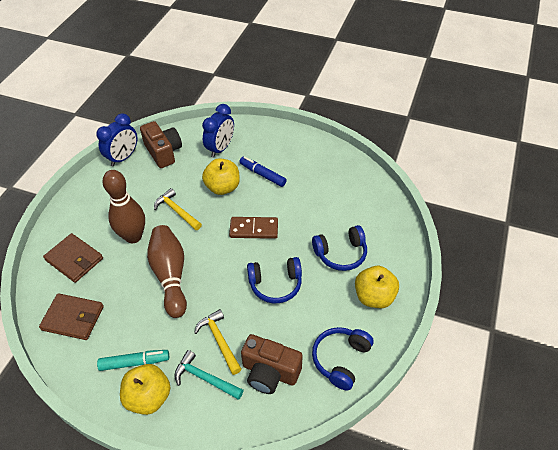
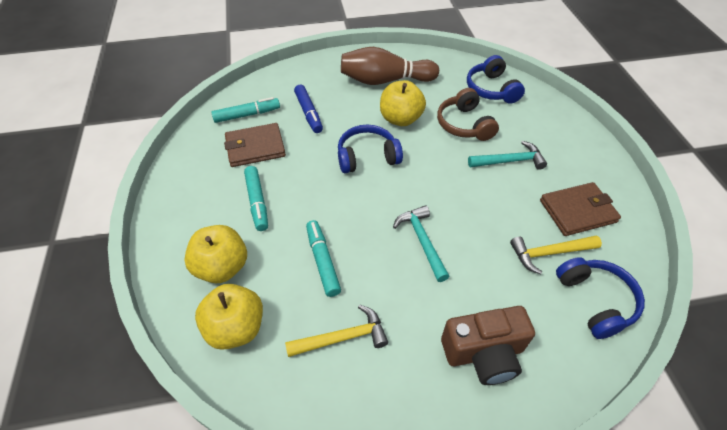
blue clock: [96,113,137,166] [202,104,234,158] = 2 -> none = 0
brown bowling pin: [102,170,145,243] [147,225,187,318] = 2 -> [341,47,439,85] = 1
brown camera: [140,121,182,168] [241,334,303,394] = 2 -> [441,306,535,385] = 1
brown domino: [229,217,278,239] = 1 -> none = 0
brown headphones: none = 0 -> [437,88,499,141] = 1
turquoise hammer: [174,350,244,400] = 1 -> [393,205,450,282] [468,141,547,170] = 2
turquoise marker: [97,350,169,371] = 1 -> [211,97,280,123] [244,166,268,231] [306,220,341,297] = 3

